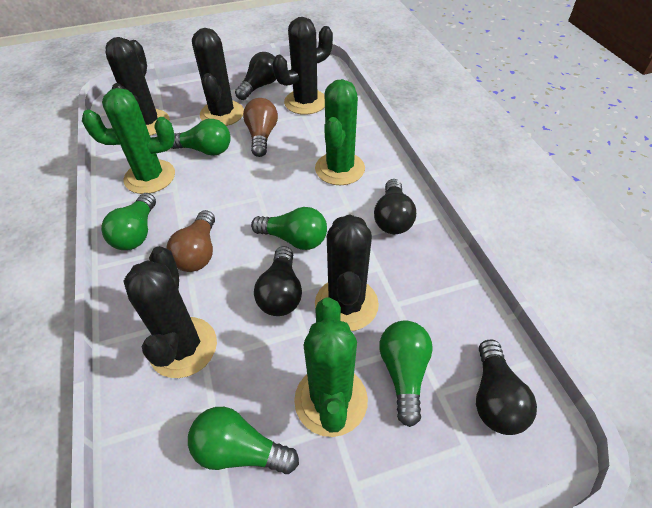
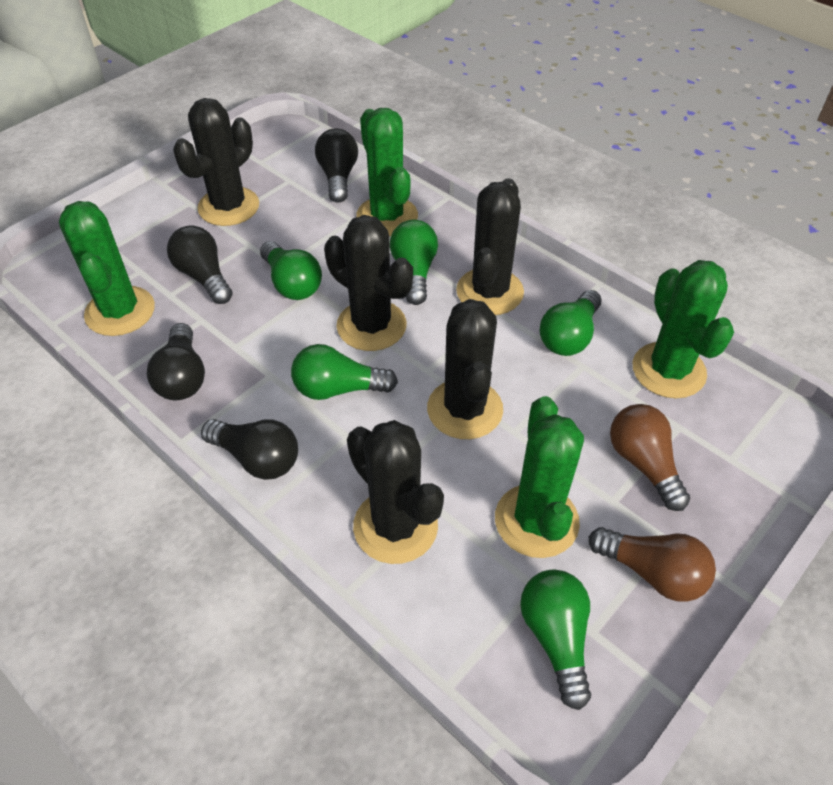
green cactus: [82,88,175,194] [294,297,368,437] [315,79,365,185] = 3 -> [59,201,155,336] [356,108,418,236] [495,396,584,558] [633,260,734,398] = 4

